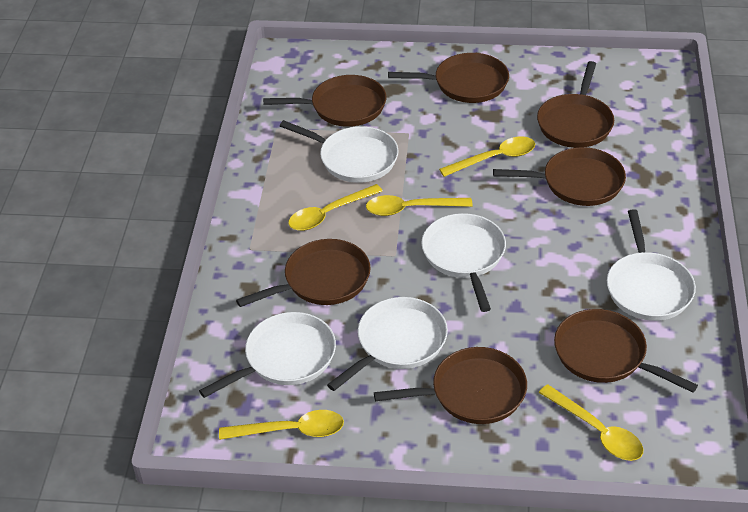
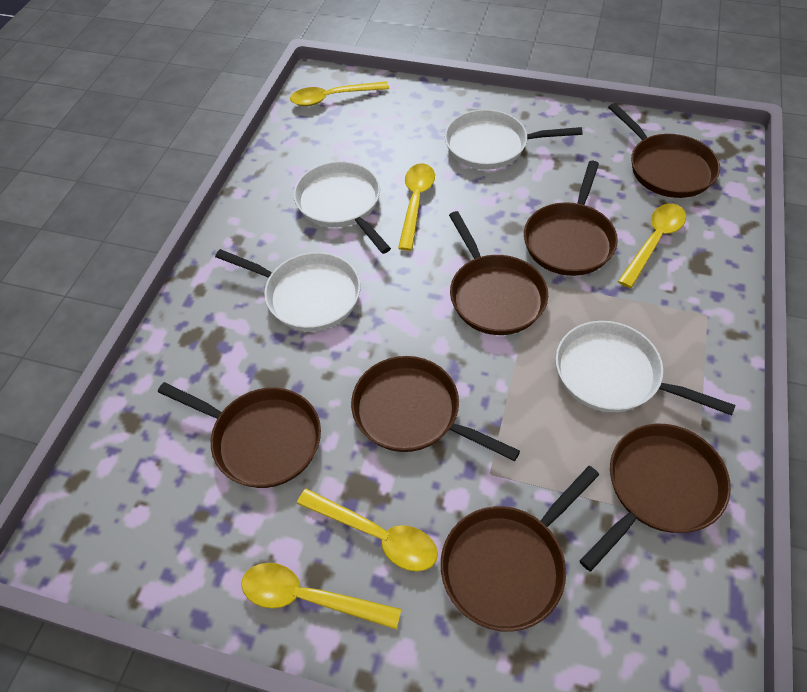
white pan: [199,312,336,398] [280,120,398,183] [327,297,448,391] [421,213,506,312] [607,209,696,321] = 5 -> [215,249,361,331] [294,161,391,254] [445,109,582,170] [556,321,735,415] = 4

